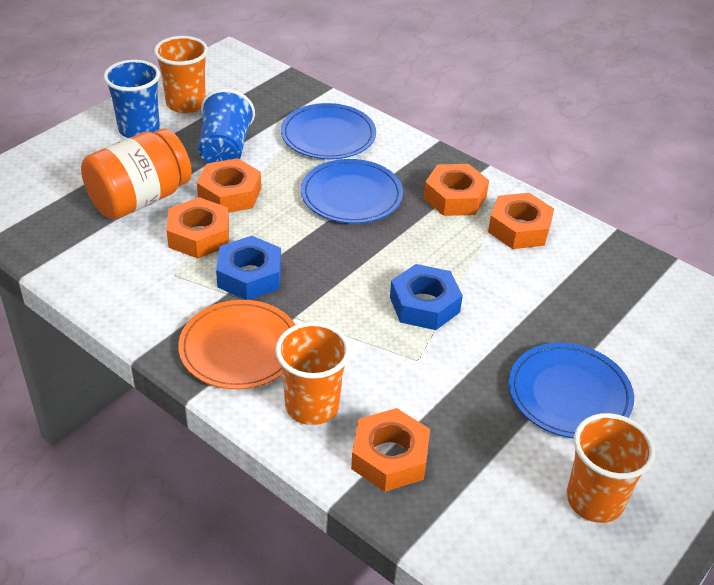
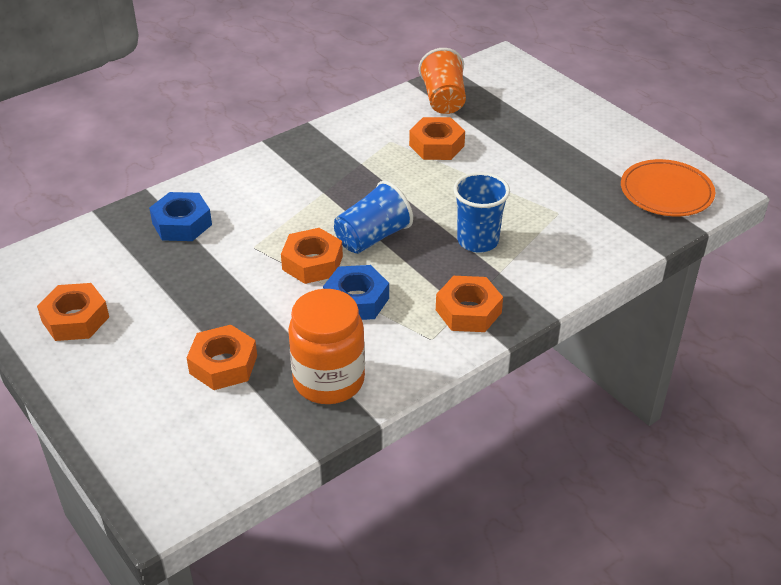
blue plate: [281,103,376,159] [301,159,403,224] [509,343,634,438] = 3 -> none = 0
orange cup: [154,36,208,114] [275,322,350,425] [567,413,655,523] = 3 -> [419,48,466,114] = 1

